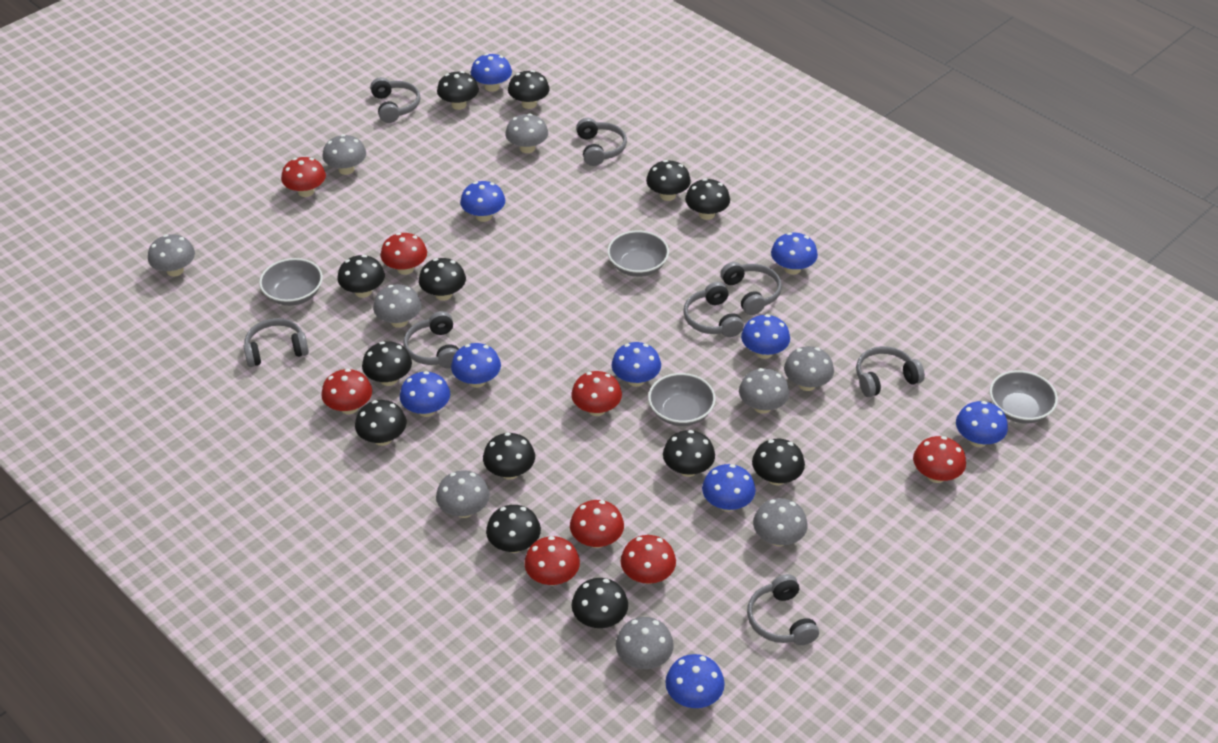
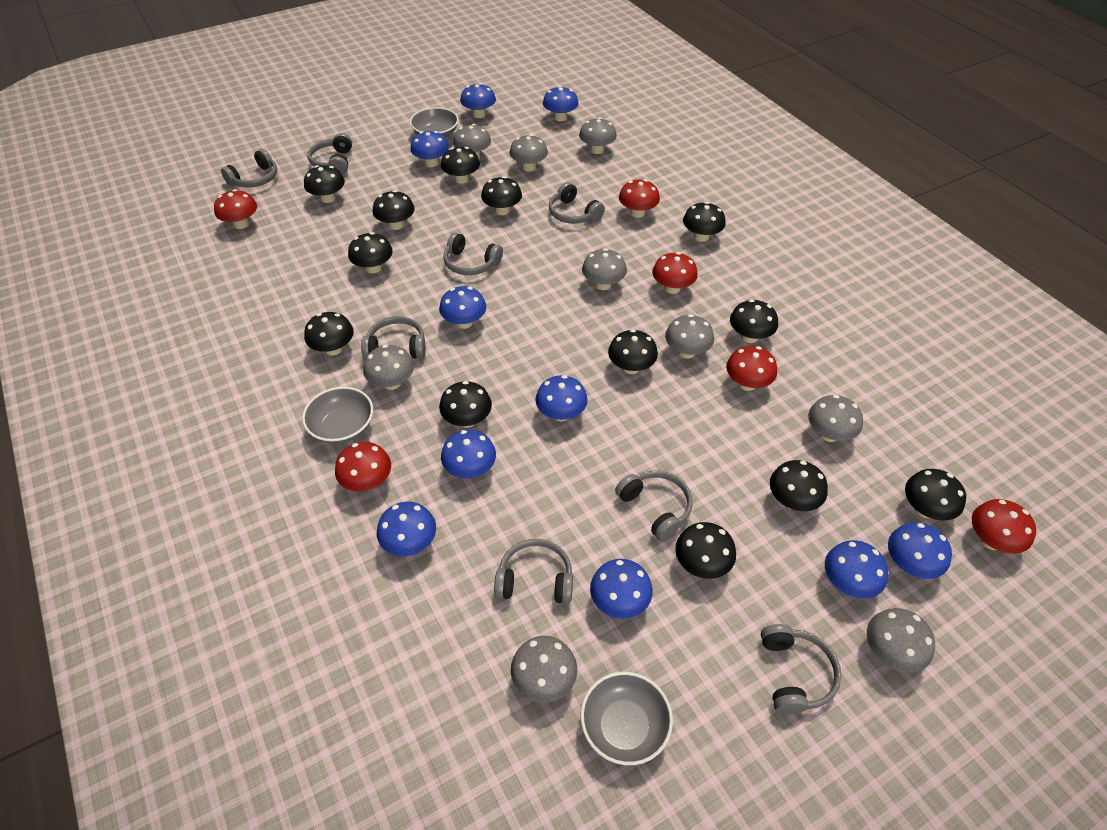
grey bowl: [259,258,323,306] [607,231,669,277] [648,373,716,426] [989,370,1058,424] = 4 -> [302,387,373,444] [410,107,459,138] [581,672,673,765] = 3
red mushroom: [281,157,326,197] [321,369,372,414] [381,233,427,275] [524,536,580,586] [570,500,624,548] [571,371,622,416] [621,535,676,584] [913,436,966,483] = 8 -> [214,189,257,229] [335,442,391,491] [619,179,660,218] [652,252,698,294] [726,346,777,391] [972,499,1036,554] = 6

